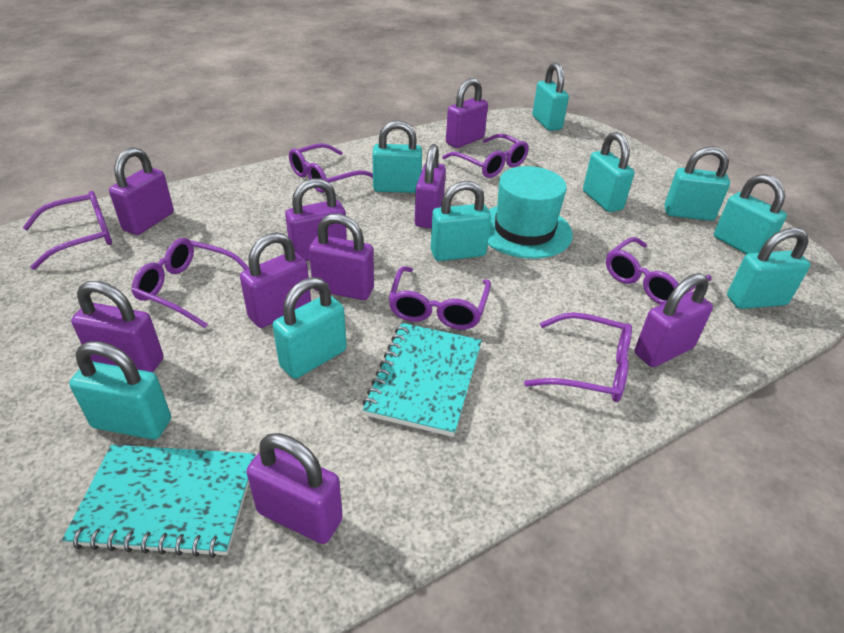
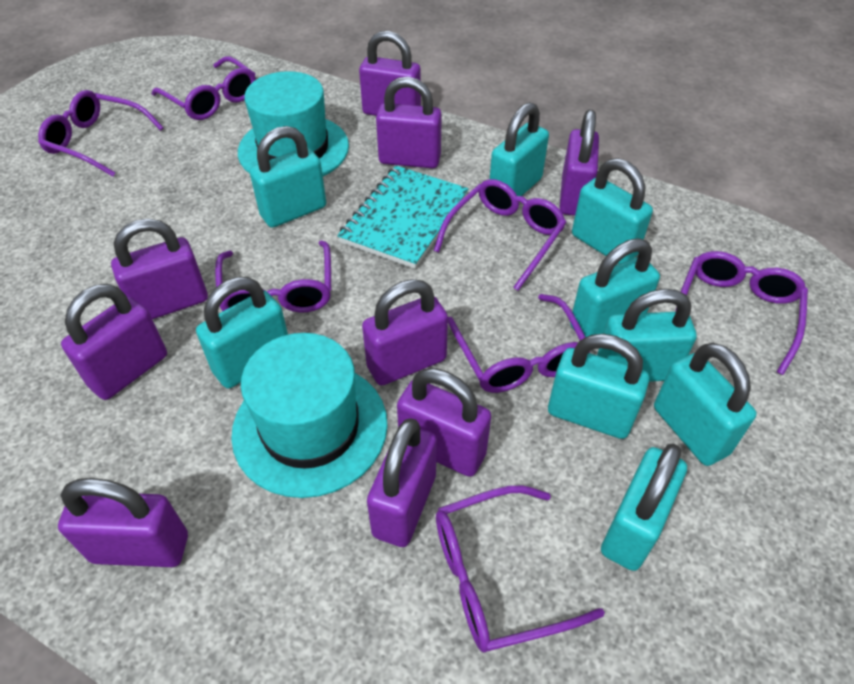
turquoise hat: [488,166,573,259] = 1 -> [231,333,388,498] [238,71,349,176] = 2
turquoise notebook: [62,445,256,558] [363,323,482,437] = 2 -> [337,166,469,269] = 1

